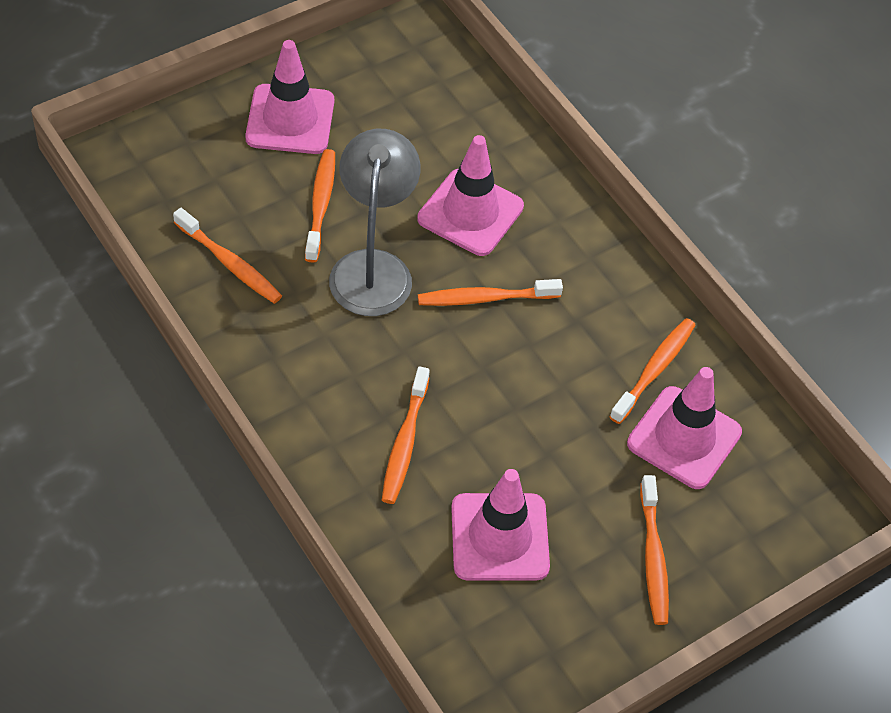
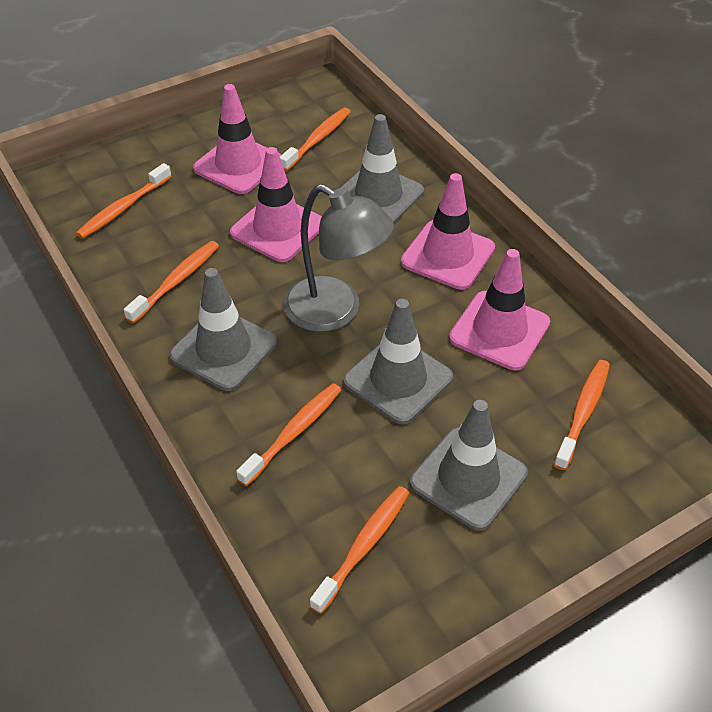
grey traffic cone: none = 0 -> [170,268,277,391] [341,114,424,223] [343,299,453,424] [410,400,528,531] = 4

